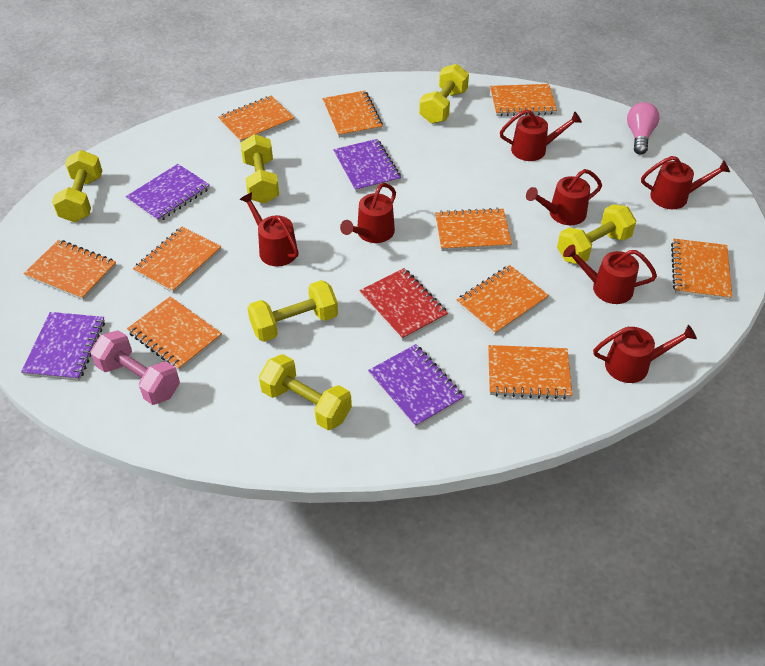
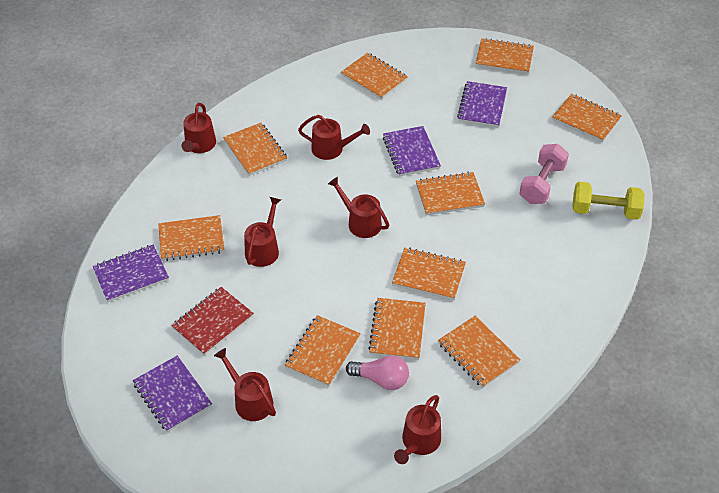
red watering can: [240,192,299,267] [340,183,396,243] [500,110,582,161] [526,169,602,225] [563,244,657,304] [593,325,697,383] [641,156,730,209] = 7 -> [181,103,216,153] [214,348,276,421] [244,197,281,267] [298,115,370,160] [328,177,389,238] [394,395,441,464] = 6
yellow dumbbell: [52,150,102,222] [240,134,279,204] [247,280,338,342] [259,354,352,430] [419,64,469,124] [557,204,636,264] = 6 -> [572,182,645,220] = 1

